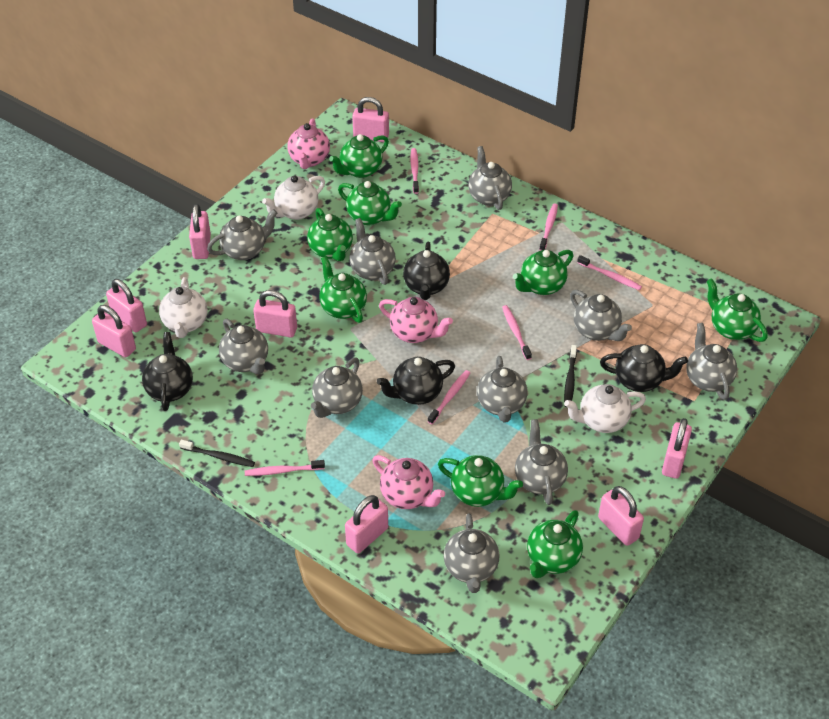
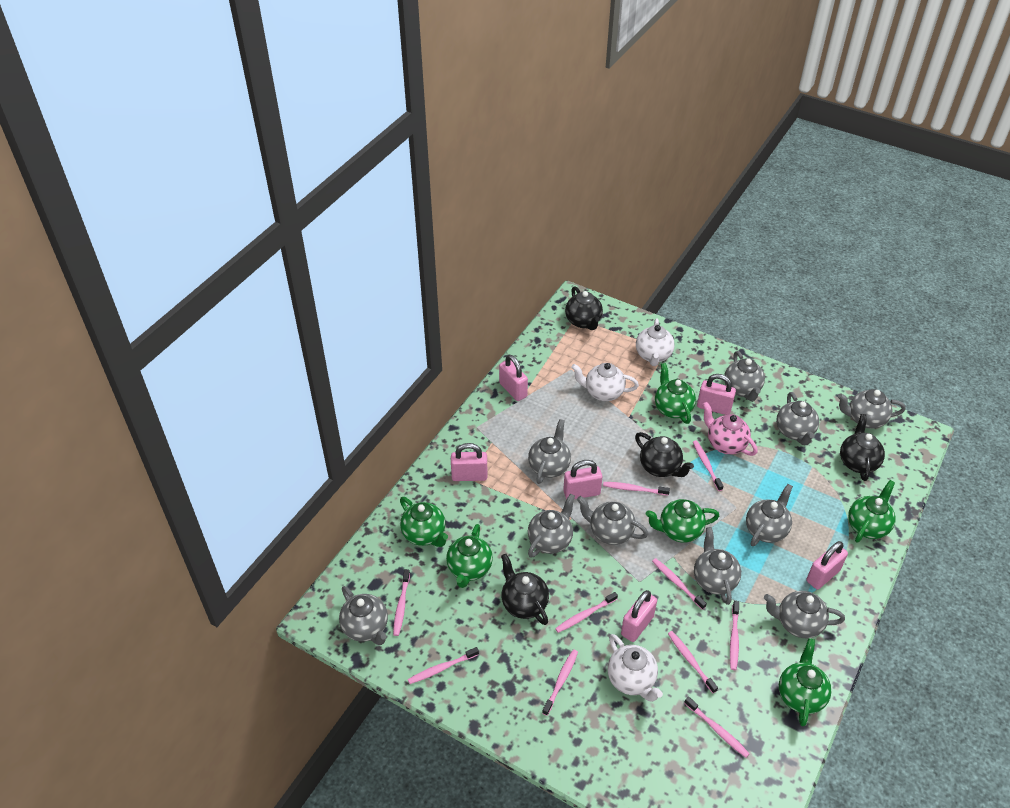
black toothbrush: [179,440,255,467] [564,345,577,407] = 2 -> none = 0
green teapot: [307,208,353,261] [319,256,367,323] [329,134,389,178] [338,181,402,225] [438,455,523,507] [513,250,573,295] [527,510,583,578] [707,279,768,342] = 8 -> [400,497,448,547] [446,524,493,588] [646,499,719,543] [655,363,696,424] [779,638,831,726] [848,480,896,543] = 6
pink padlock: [92,305,136,357] [106,279,147,332] [189,204,211,259] [253,290,297,338] [345,495,388,554] [352,97,389,142] [598,486,644,546] [662,418,692,479] = 8 -> [451,443,488,481] [499,355,528,401] [563,460,602,499] [621,590,657,642] [697,374,736,415] [806,541,848,590] = 6
pink teapot: [287,118,330,169] [372,455,445,509] [379,297,453,343] = 3 -> [702,402,758,456] = 1
pink toothbrush: [245,460,325,476] [410,148,419,194] [428,370,470,424] [502,305,532,360] [539,203,558,251] [577,255,642,290] = 6 -> [393,569,410,636] [408,647,479,684] [542,649,578,716] [555,592,618,633] [603,482,670,496] [652,558,707,610] [668,631,718,693] [684,697,750,758] [693,440,723,491] [730,601,739,670] = 10

